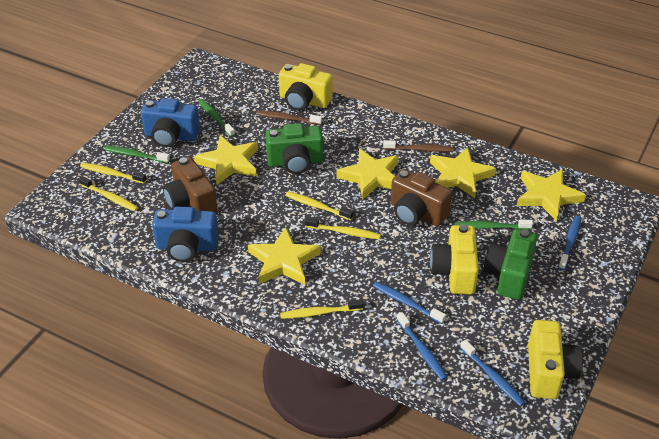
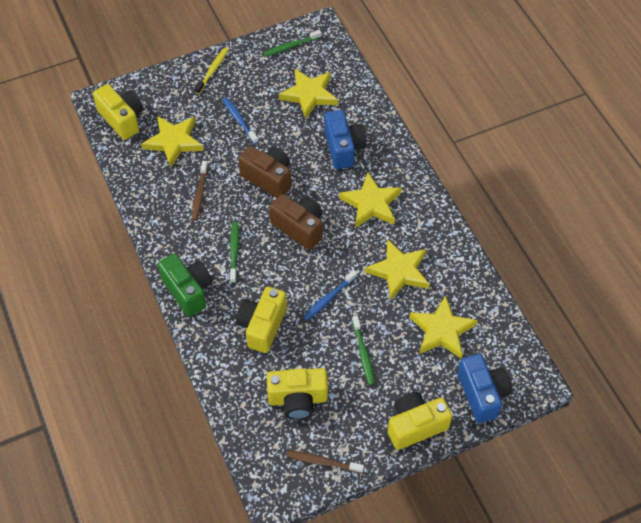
blue toothbrush: [373,282,446,324] [397,312,447,380] [460,340,525,406] [558,216,581,270] = 4 -> [223,97,258,144] [303,270,357,321] = 2
green camera: [265,123,323,174] [484,229,537,300] = 2 -> [158,253,212,317] = 1
yellow camera: [279,63,332,111] [430,224,479,294] [528,320,583,399] = 3 -> [93,84,143,140] [236,287,287,353] [267,368,328,419] [387,392,452,450] = 4
yellow toothbrush: [79,176,139,211] [80,163,146,184] [280,299,364,319] [285,192,353,220] [305,217,381,239] = 5 -> [195,48,228,94] = 1

